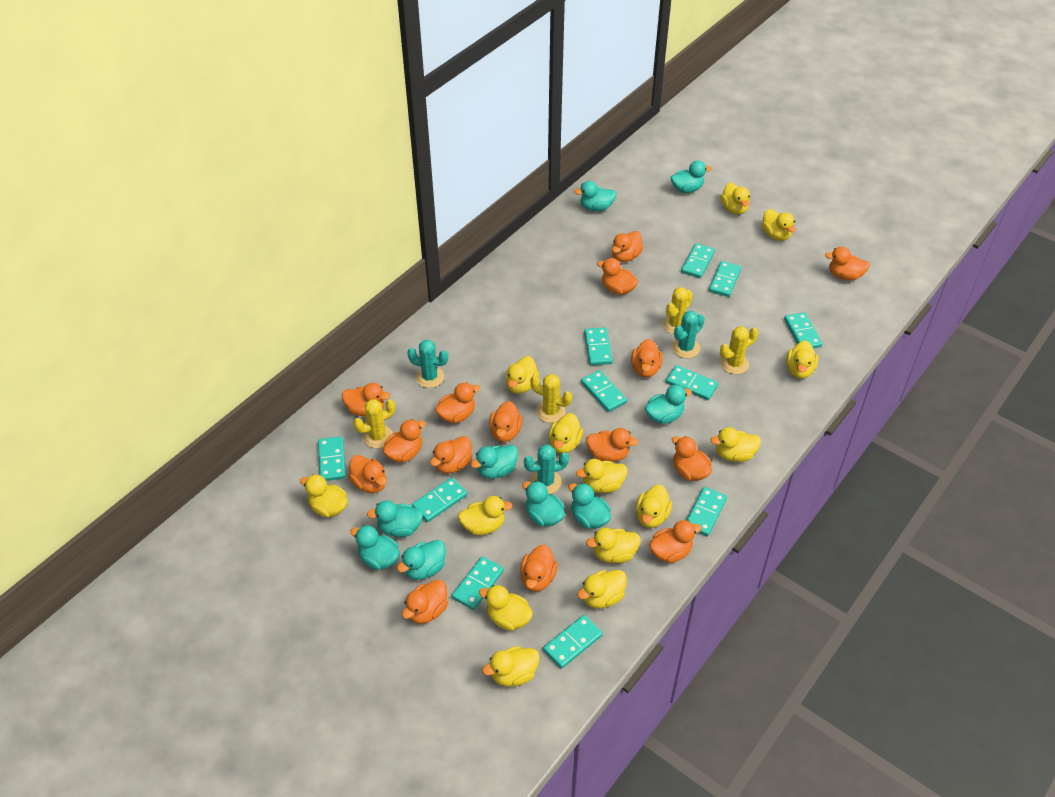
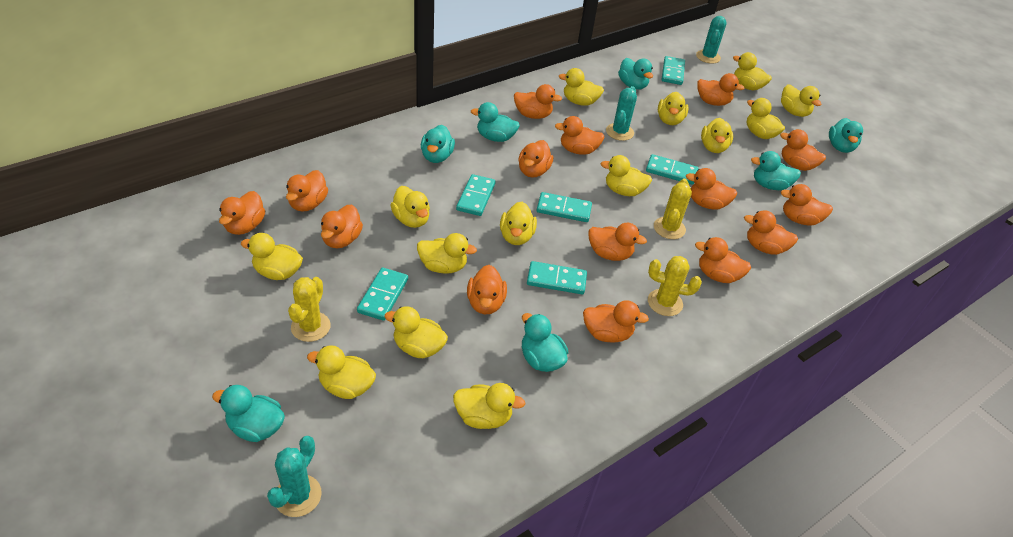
turquoise domino: [318,436,346,481] [412,477,468,522] [452,556,504,610] [543,615,603,669] [581,370,627,412] [584,328,613,365] [666,365,718,400] [681,243,715,278] [687,487,727,536] [709,261,741,297] [784,312,822,349] = 11 -> [357,267,408,321] [456,174,496,216] [527,261,587,294] [537,192,592,222] [646,154,698,185] [661,56,685,85] = 6
turquoise duck: [350,525,400,570] [367,501,423,537] [397,540,446,580] [470,445,518,479] [522,481,565,526] [568,483,611,529] [574,181,616,211] [645,385,692,424] [670,160,711,193] = 9 -> [212,385,285,442] [421,125,455,163] [471,102,520,142] [522,313,568,372] [618,58,653,90] [751,151,801,190] [829,118,863,153] = 7
yellow cactus: [353,399,395,448] [530,374,572,423] [663,287,693,334] [720,326,759,374] = 4 -> [288,277,331,342] [648,256,702,316] [654,179,692,239] = 3

